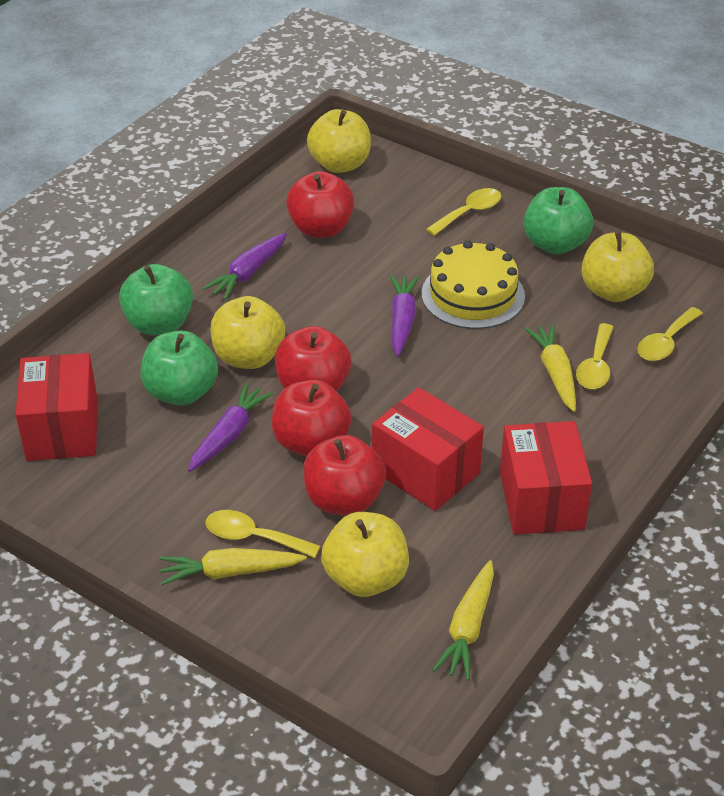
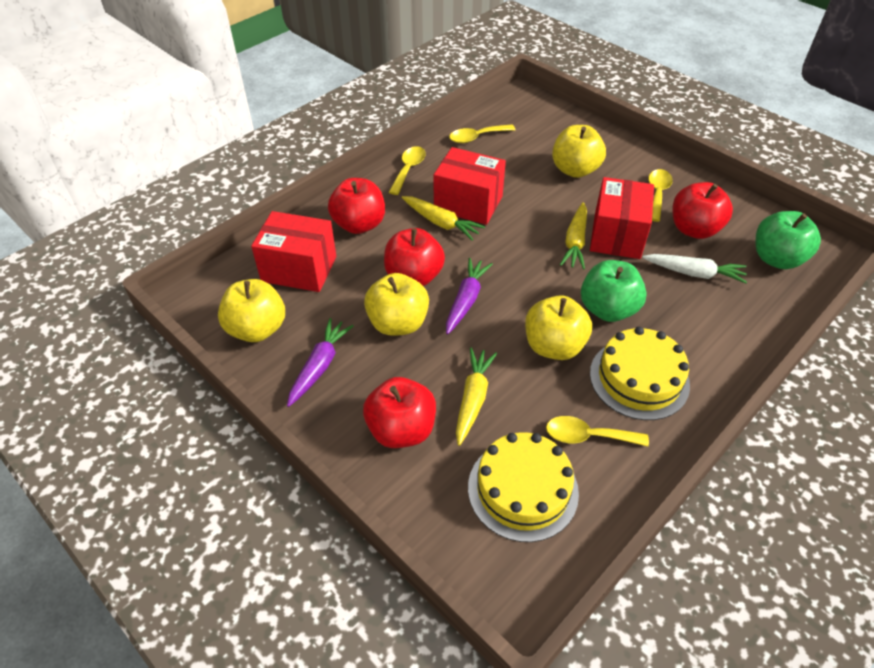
green apple: [119,264,193,335] [141,331,218,406] [524,187,593,254] = 3 -> [581,260,647,322] [756,211,821,269] = 2
purple carrot: [188,382,274,472] [202,233,287,300] [390,274,420,356] = 3 -> [287,318,354,407] [446,258,493,334] = 2
white carrot: none = 0 -> [642,254,747,284] = 1
yellow cake: [421,241,525,329] = 1 -> [468,432,579,542] [590,327,690,420] = 2

